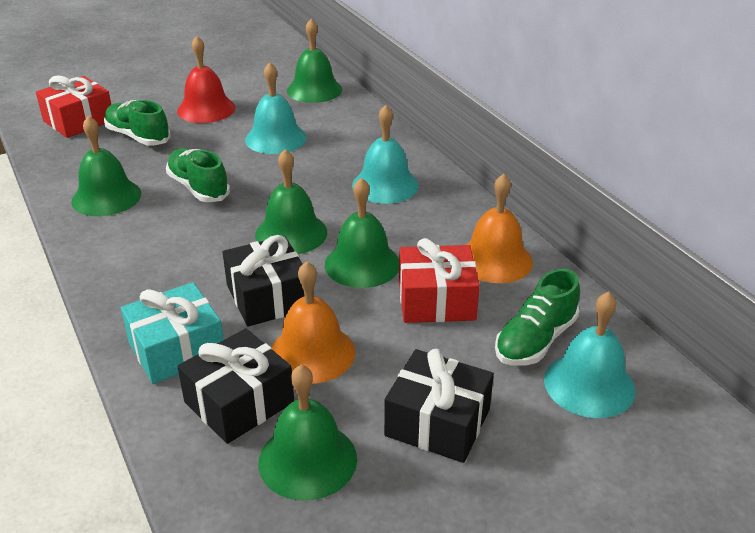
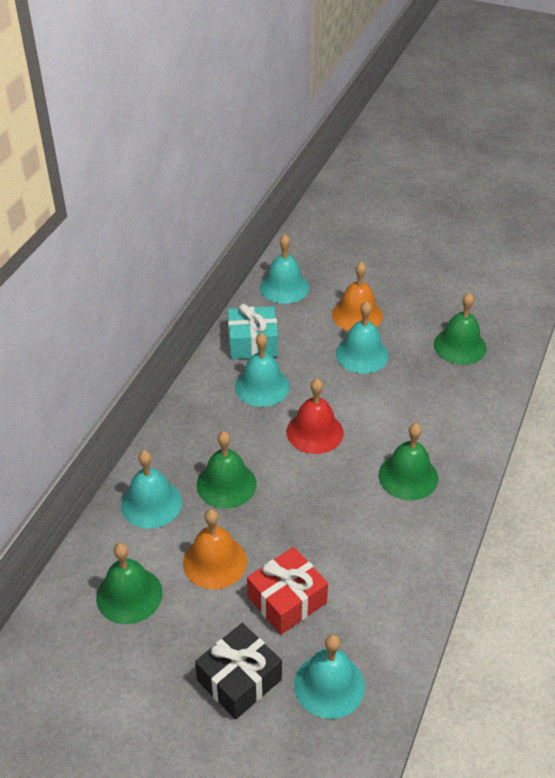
black gift: [177,328,294,444] [223,235,304,327] [384,349,494,463] = 3 -> [195,623,282,720] = 1
green bell: [71,116,141,216] [255,149,327,254] [258,365,357,501] [287,19,342,103] [325,177,399,288] = 5 -> [96,543,162,624] [197,431,257,508] [379,423,438,500] [434,292,487,365] = 4
green shoe: [104,100,171,146] [166,148,230,202] [495,269,580,366] = 3 -> none = 0
red gift: [36,76,111,138] [399,238,480,323] = 2 -> [247,547,328,635] = 1
turquoise bell: [245,62,306,154] [352,105,419,204] [544,291,635,418] = 3 -> [121,451,182,529] [235,333,290,407] [260,234,309,304] [294,635,365,719] [336,301,389,374] = 5

